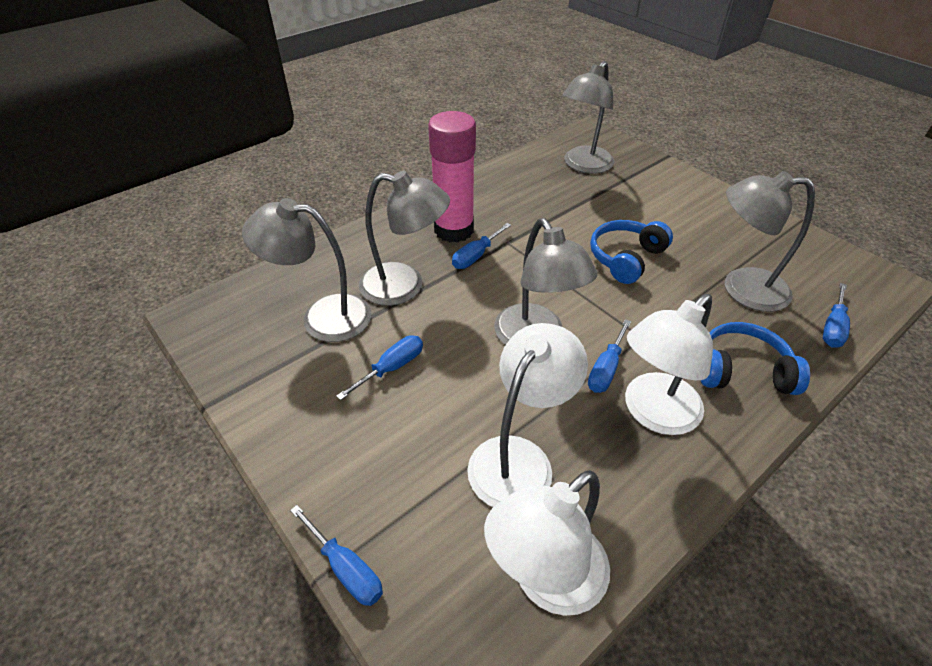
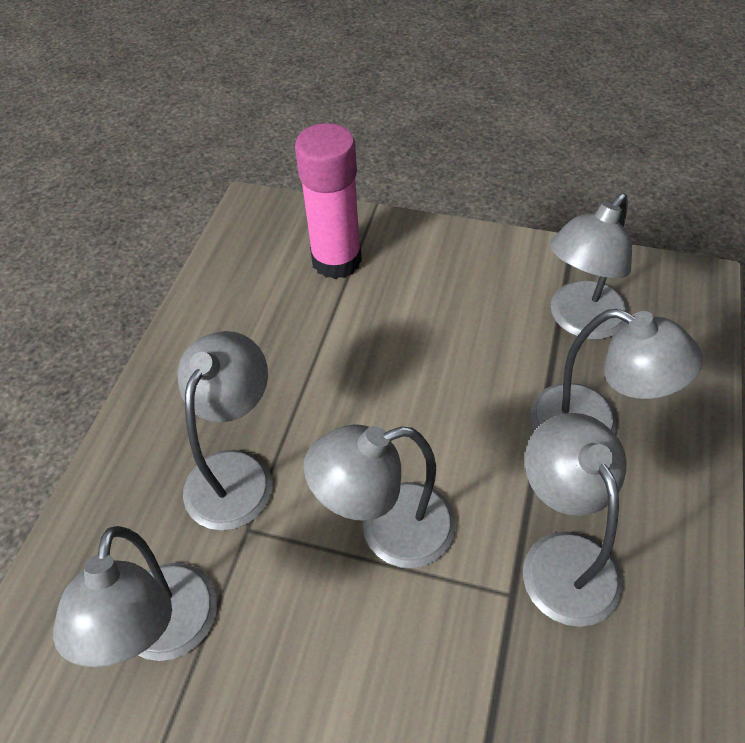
blue headphones: [590,220,673,284] [701,322,810,395] = 2 -> none = 0
blue screwdriver: [290,505,383,606] [336,335,423,400] [452,223,511,269] [588,319,631,393] [823,283,850,348] = 5 -> none = 0
grey lamp: [242,198,372,342] [359,171,450,306] [494,218,597,345] [562,61,614,174] [725,171,815,312] = 5 -> [53,526,217,667] [178,331,272,530] [304,424,456,568] [523,413,626,627] [530,309,703,435] [550,194,632,340] = 6
white lamp: [467,323,588,507] [484,470,610,616] [625,294,713,435] = 3 -> none = 0

